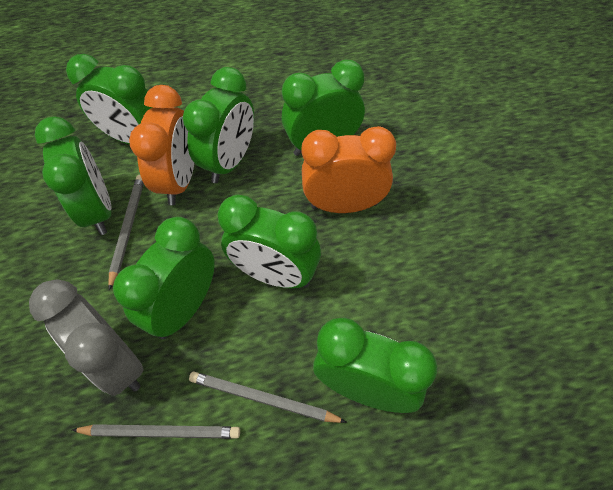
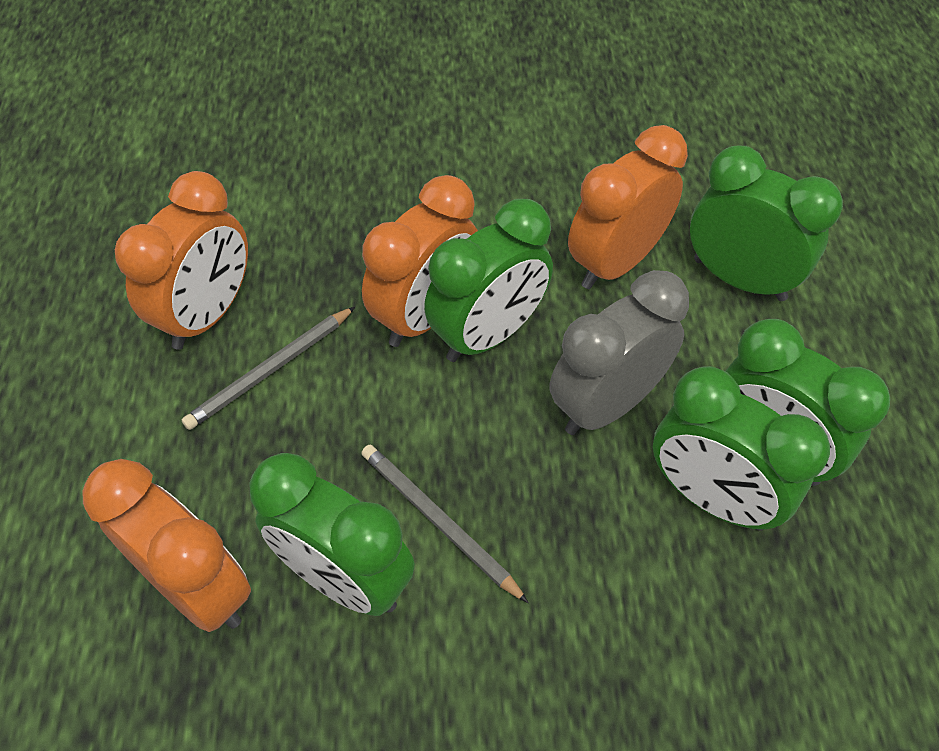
green clock: [35,116,112,235] [66,54,153,145] [113,217,215,339] [183,67,254,183] [218,195,321,289] [282,59,365,156] [313,318,437,413] = 7 -> [250,453,415,616] [424,199,553,362] [653,366,830,531] [690,146,843,301] [725,319,890,486] = 5
grey pencil: [72,424,240,439] [108,175,144,290] [189,372,347,423] = 3 -> [182,307,355,430] [361,445,529,603] = 2
orange clock: [129,85,194,205] [302,126,396,213] = 2 -> [82,459,251,632] [115,171,248,350] [362,175,478,347] [568,125,688,289] = 4

